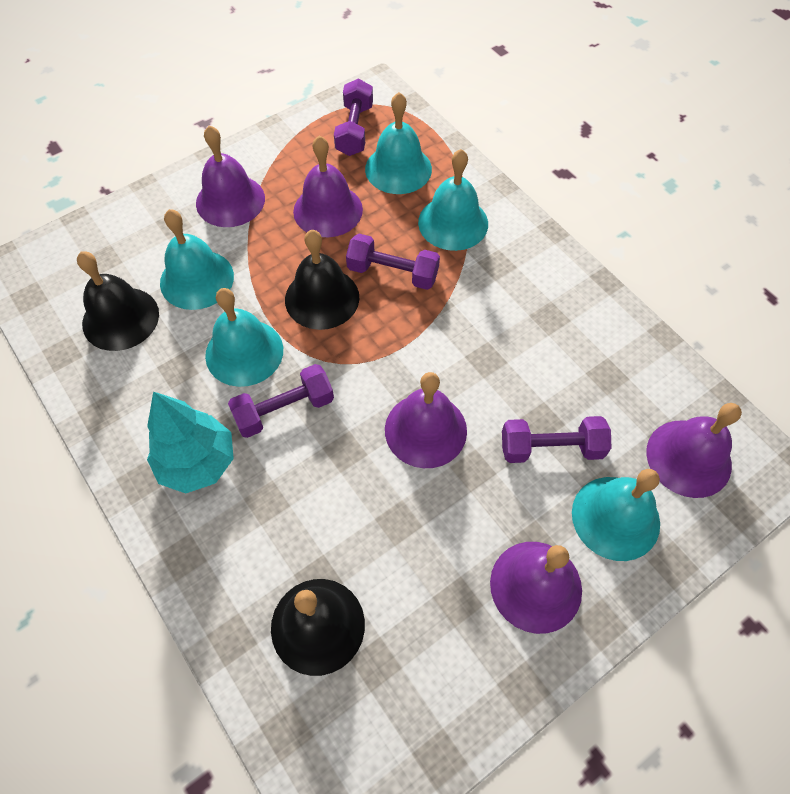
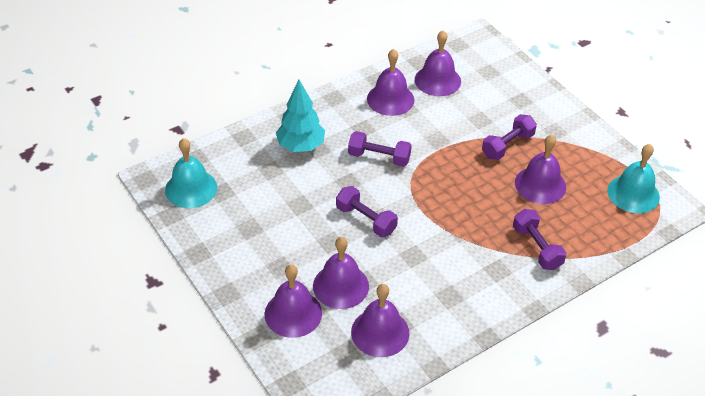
black bell: [77,251,159,351] [271,579,365,676] [285,230,359,330] = 3 -> none = 0
purple bell: [196,125,265,227] [293,136,363,237] [385,372,467,468] [490,542,582,634] [646,403,742,498] = 5 -> [265,265,322,338] [313,237,369,309] [351,284,409,357] [367,49,414,116] [415,30,461,96] [515,135,566,204] = 6
turquoise bell: [160,209,234,310] [205,288,283,387] [365,92,432,194] [418,149,488,251] [572,469,660,561] = 5 -> [165,138,217,208] [608,144,660,213] = 2

